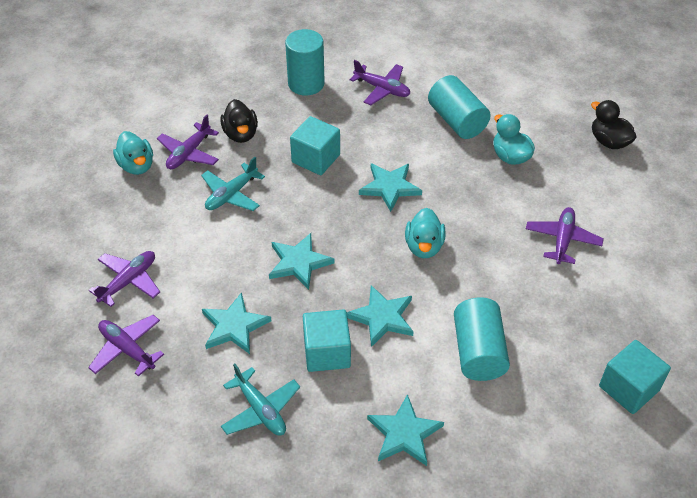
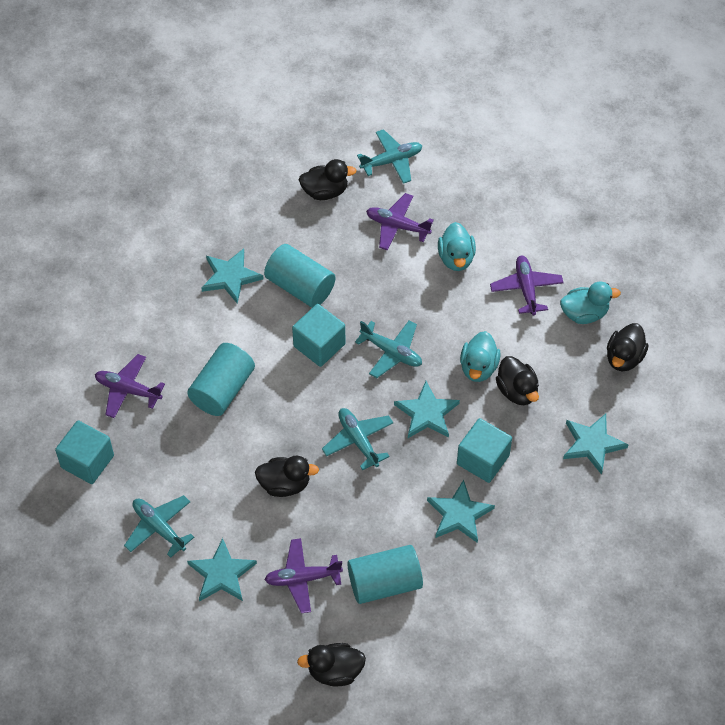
black duck: [220,99,258,143] [591,100,637,149] = 2 -> [255,456,319,497] [297,643,366,686] [299,159,357,200] [496,356,539,405] [607,323,649,371] = 5
purple plane: [88,315,164,377] [89,251,160,307] [157,115,219,169] [350,60,410,105] [526,207,604,264] = 5 -> [95,354,165,418] [264,538,343,613] [366,193,434,251] [490,255,564,315] = 4
turquoise plane: [201,157,265,211] [221,364,300,436] = 2 -> [124,495,194,558] [322,408,393,470] [355,320,422,378] [357,129,422,184] = 4

